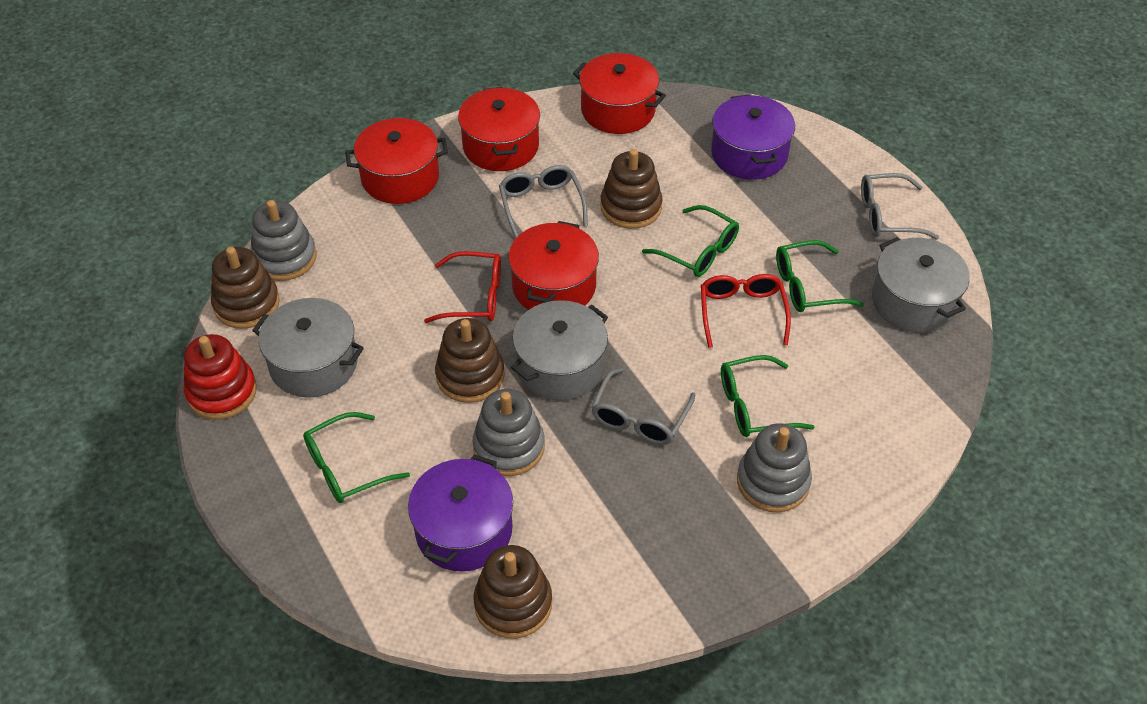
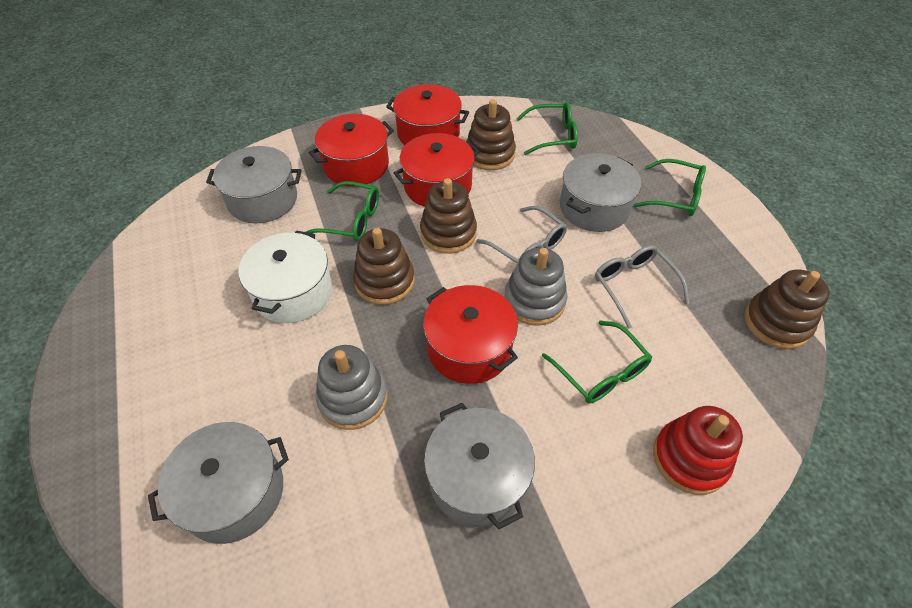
grey glasses: [499,165,588,239] [591,368,696,445] [861,173,939,239] = 3 -> [476,206,567,264] [595,245,689,329] = 2
grey pot: [252,298,364,398] [511,300,608,400] [872,237,970,333] = 3 -> [148,422,289,544] [206,146,302,223] [424,403,535,529] [560,153,641,232] = 4
grey stacking toy: [251,200,317,281] [473,389,545,476] [737,423,812,512] = 3 -> [316,345,388,430] [504,248,568,326] = 2
purple pot: [408,455,513,572] [711,94,795,180] = 2 -> none = 0
red glasses: [424,251,501,323] [701,274,791,348] = 2 -> none = 0
white pot: none = 0 -> [239,230,332,323] = 1

